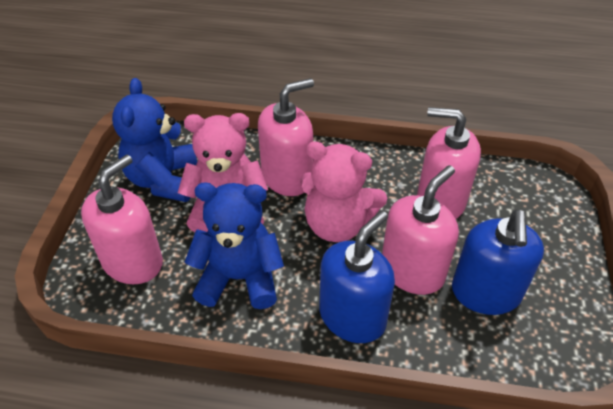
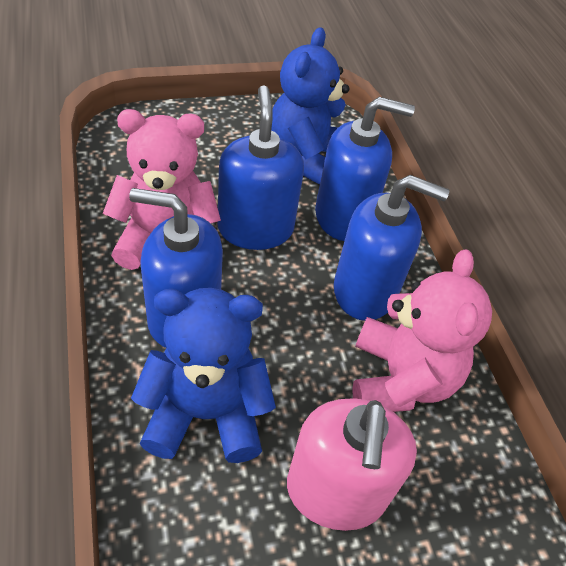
blue soap dispenser: [319,211,395,343] [452,210,544,315] = 2 -> [129,188,223,348] [217,85,304,250] [315,97,415,241] [334,175,450,321] = 4
pink soap dispenser: [81,155,163,284] [258,78,314,196] [382,165,459,295] [417,107,481,219] = 4 -> [287,398,417,531] = 1

